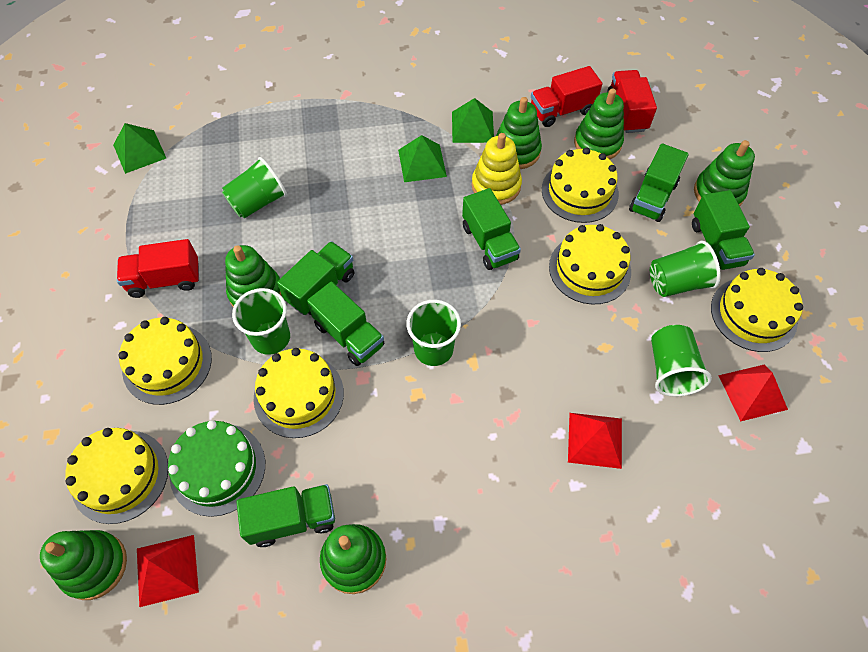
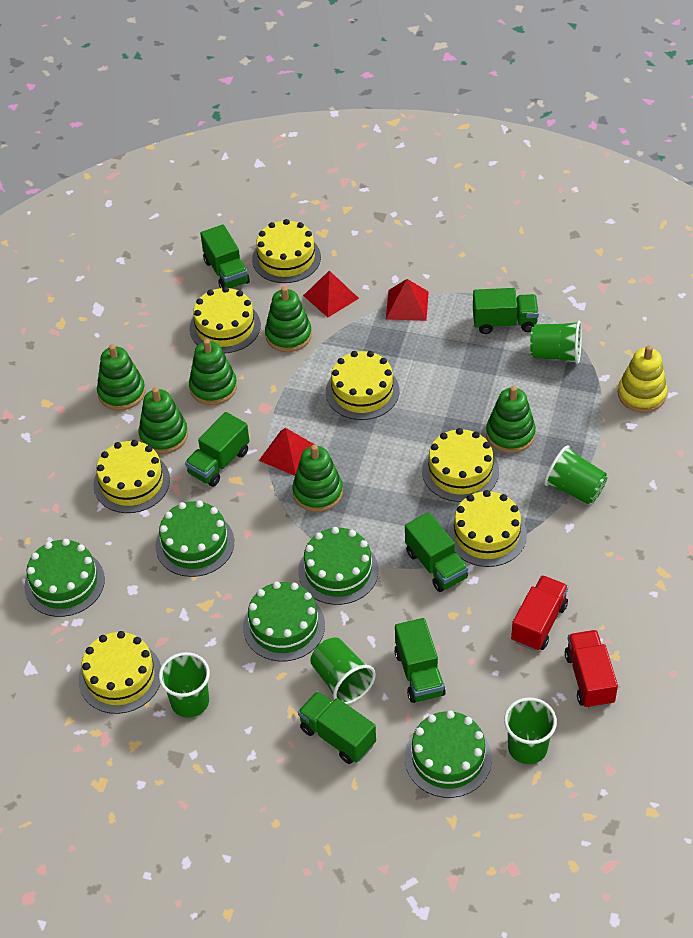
green cake: [168,420,265,517] = 1 -> [24,539,105,617] [155,500,234,577] [243,581,325,661] [298,527,378,605] [405,710,492,798] = 5
green pyramid: [113,123,166,174] [398,135,447,182] [452,98,494,143] = 3 -> none = 0
red truck: [117,239,199,298] [531,66,602,127] [607,70,657,133] = 3 -> [511,575,568,651] [565,630,618,709] = 2
yellow cake: [65,428,168,524] [118,317,212,405] [254,348,344,438] [542,148,619,223] [549,224,631,304] [711,268,803,352] = 6 -> [79,631,161,714] [93,440,170,513] [190,287,261,353] [252,219,321,283] [326,351,400,420] [422,428,499,502] [447,490,527,567] = 7

